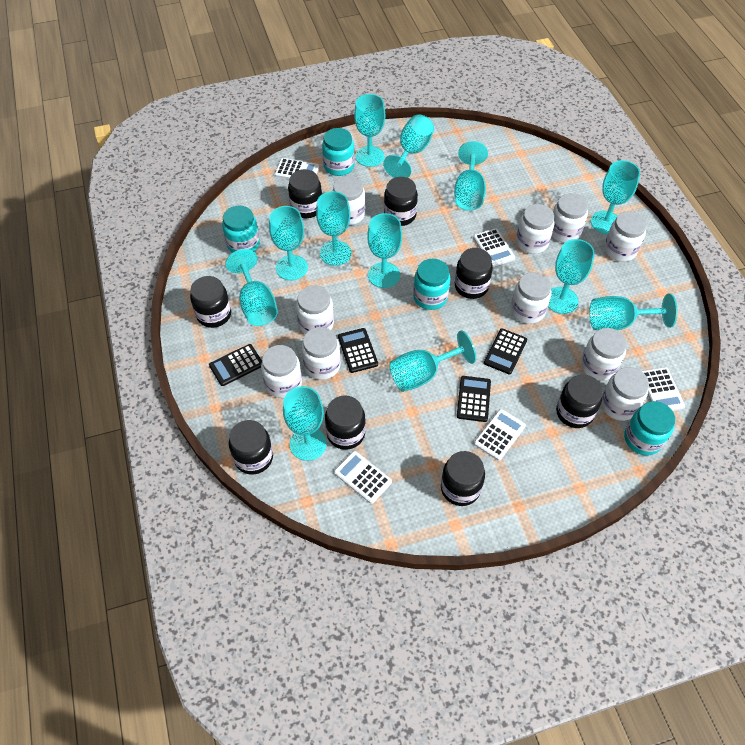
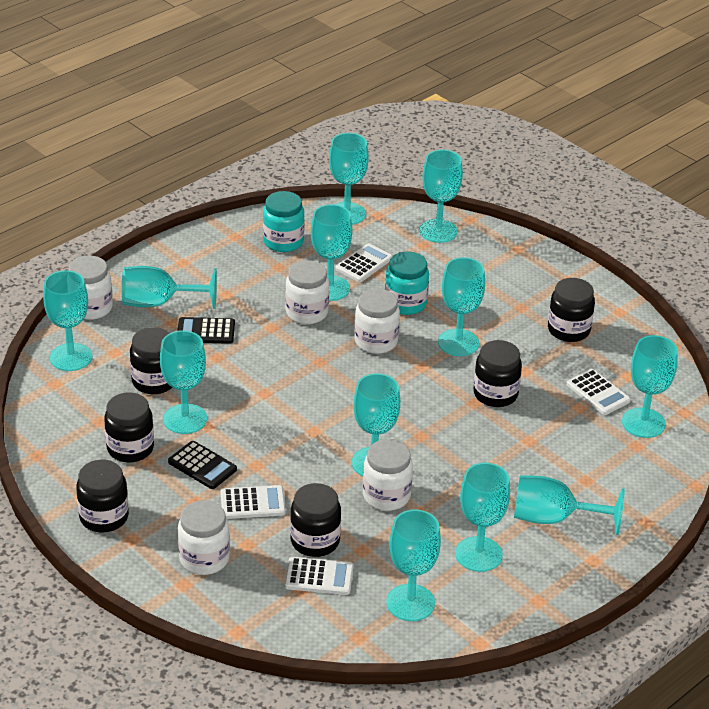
black calculator: [209,344,262,386] [338,328,378,373] [457,376,491,422] [484,329,527,374] = 4 -> [168,441,237,489] [177,317,235,344] = 2
black jar: [190,276,231,328] [229,420,273,475] [288,169,322,218] [325,395,366,450] [384,177,418,226] [441,451,485,506] [455,248,493,299] [556,374,603,428] = 8 -> [76,460,129,533] [104,393,154,463] [130,327,172,394] [290,483,341,557] [474,340,522,407] [548,278,595,342] = 6
turquoise jar: [222,206,260,253] [322,128,355,176] [413,259,450,310] [624,401,675,455] = 4 -> [263,191,305,252] [385,251,429,315] = 2
white calculator: [275,158,319,179] [334,451,392,504] [473,228,515,267] [474,409,526,461] [642,367,685,411] = 5 -> [221,485,286,519] [285,557,354,595] [335,243,393,282] [567,369,631,415] = 4
white jar: [261,345,302,398] [296,285,334,334] [302,327,341,380] [333,176,366,225] [511,272,551,324] [516,204,554,254] [552,193,588,243] [581,328,627,381] [601,367,649,421] [604,212,647,262] = 10 -> [69,256,113,320] [178,500,230,575] [285,260,329,324] [354,289,400,354] [363,439,413,511] = 5

